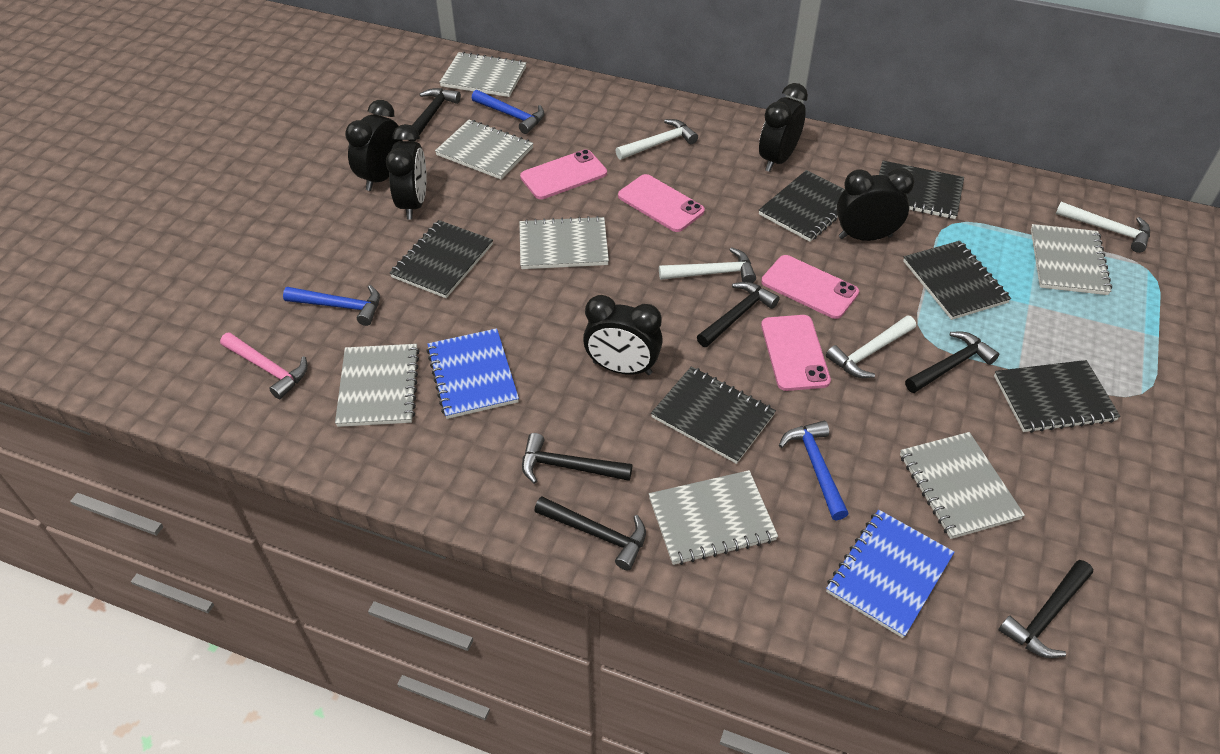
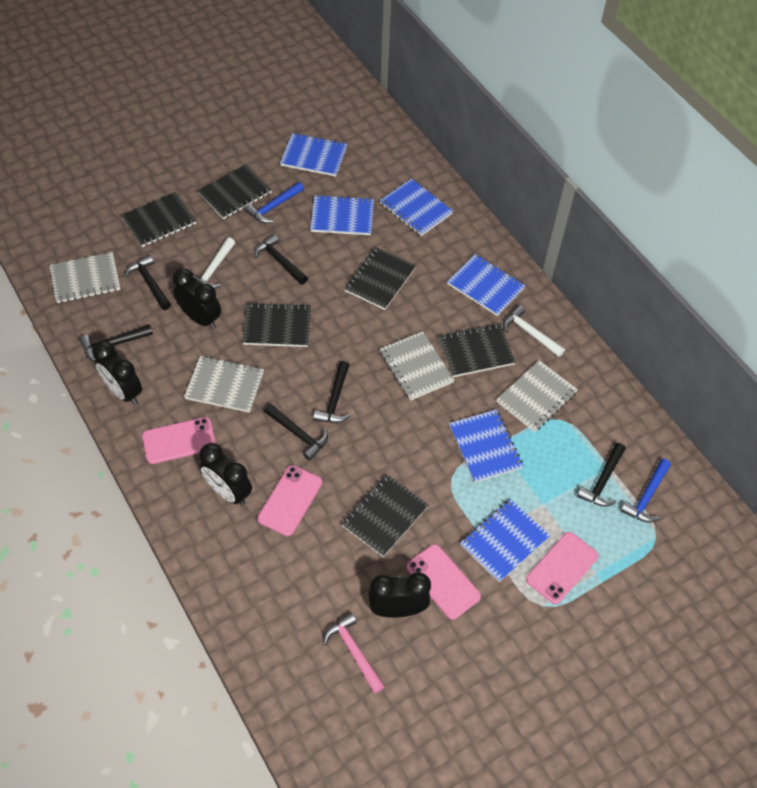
black clock: [345,100,402,191] [386,124,427,220] [583,295,663,375] [759,83,808,172] [837,168,914,241] = 5 -> [93,341,142,405] [173,268,221,329] [199,443,252,506] [368,572,431,618] = 4
blue hammer: [283,285,380,326] [472,90,544,134] [779,421,848,520] = 3 -> [245,182,304,223] [620,459,671,523] = 2
blue notebook: [426,328,519,419] [826,510,954,638] = 2 -> [280,133,347,176] [310,195,374,235] [380,178,453,236] [447,254,525,316] [449,410,523,483] [460,499,550,582] = 6
grey notebook: [335,344,419,427] [435,120,534,179] [439,52,526,97] [519,216,609,269] [649,470,778,565] [900,432,1025,539] [1031,224,1112,295] = 7 -> [50,252,120,303] [184,356,264,412] [380,331,454,401] [496,360,578,432] = 4
white hammer: [615,119,698,160] [659,248,756,283] [826,316,916,378] [1056,202,1150,253] = 4 -> [192,237,235,289] [503,305,565,357] = 2

